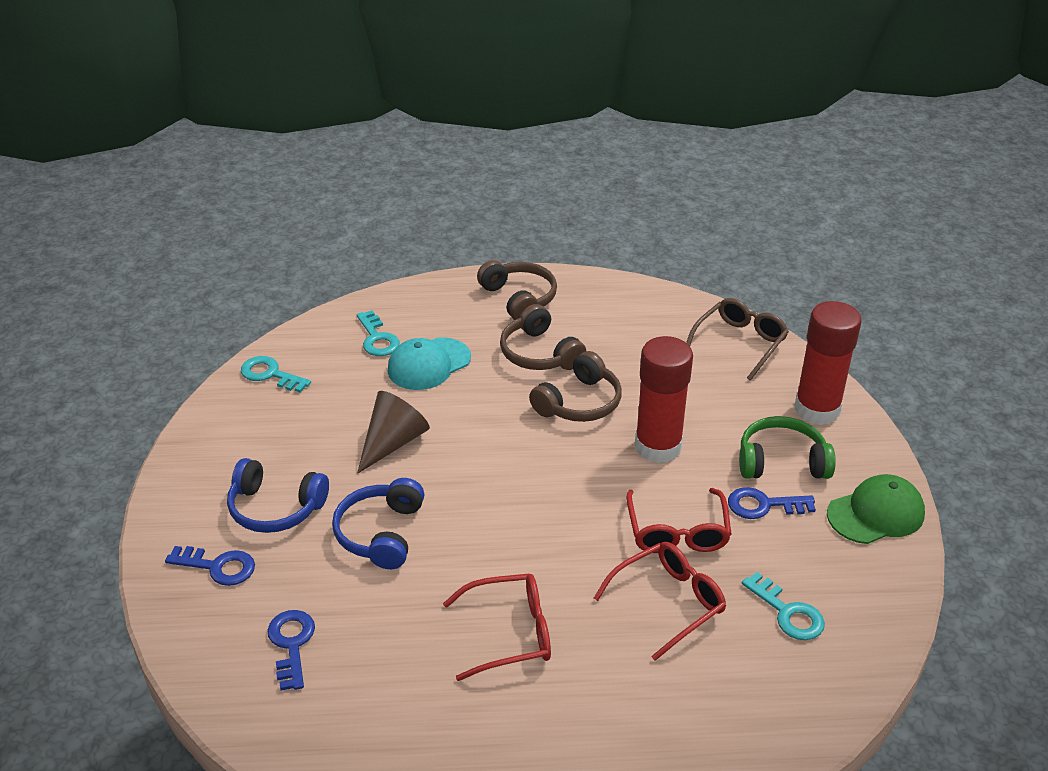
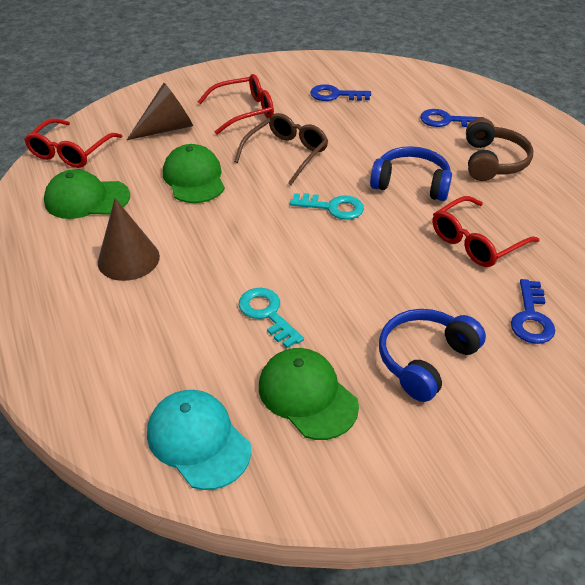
brown cone: [357,391,430,474] = 1 -> [98,198,160,281] [127,83,193,140] = 2
brown headphones: [477,260,557,320] [500,304,586,370] [529,351,622,422] = 3 -> [466,118,534,181] = 1
green cap: [827,474,925,544] = 1 -> [44,169,130,219] [163,144,225,203] [259,348,359,440] = 3
green headphones: [739,416,836,479] = 1 -> none = 0
red glue stick: [635,336,693,463] [794,301,861,425] = 2 -> none = 0
turquoise key: [241,356,311,392] [357,310,400,356] [742,572,825,640] = 3 -> [239,288,304,348] [290,193,364,220] = 2

